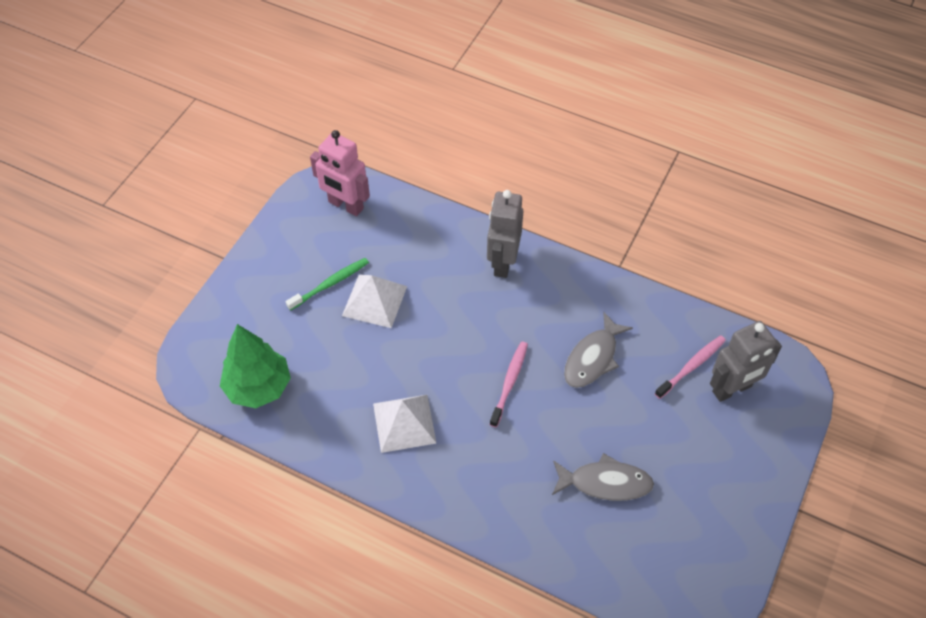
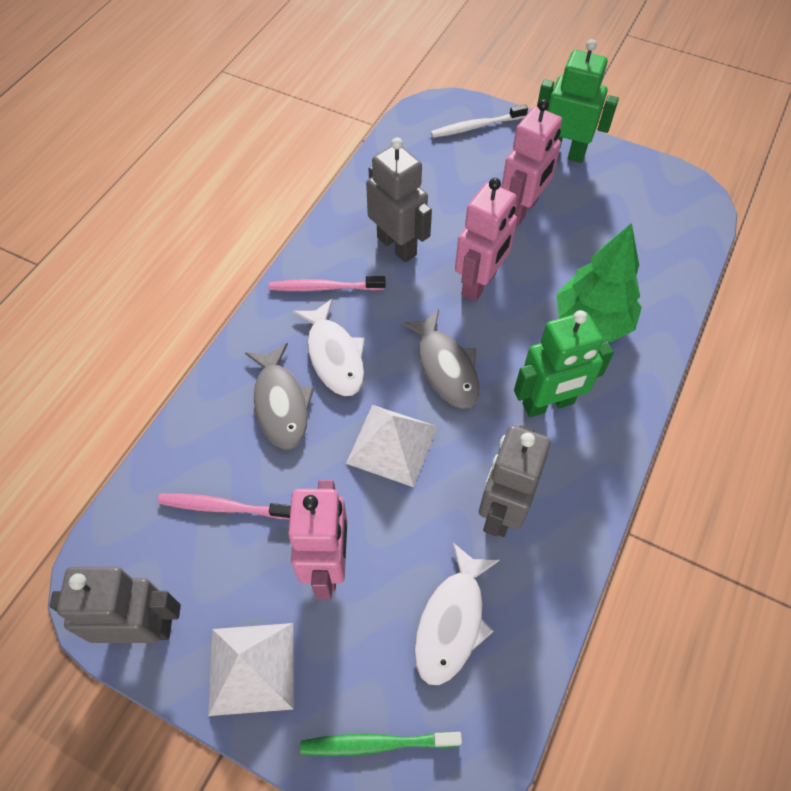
green robot: none = 0 -> [514,310,614,417] [537,39,619,163] = 2
grey robot: [487,190,523,278] [710,321,782,402] = 2 -> [49,567,181,643] [366,138,432,262] [479,425,550,537] = 3
pink robot: [310,130,370,217] = 1 -> [288,480,347,600] [455,178,517,302] [501,99,562,226] = 3
white fish: none = 0 -> [293,299,365,396] [414,543,500,685] = 2
white toothbrush: none = 0 -> [431,104,528,138] = 1

